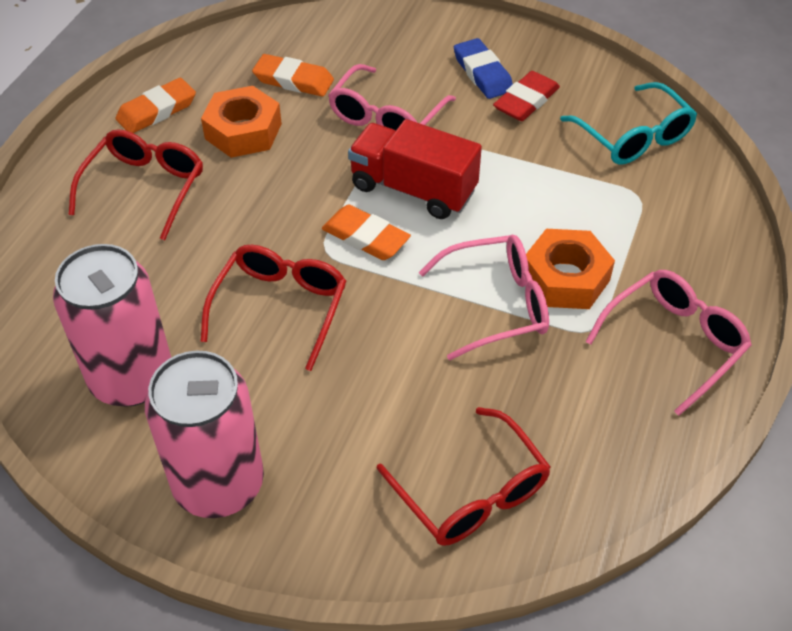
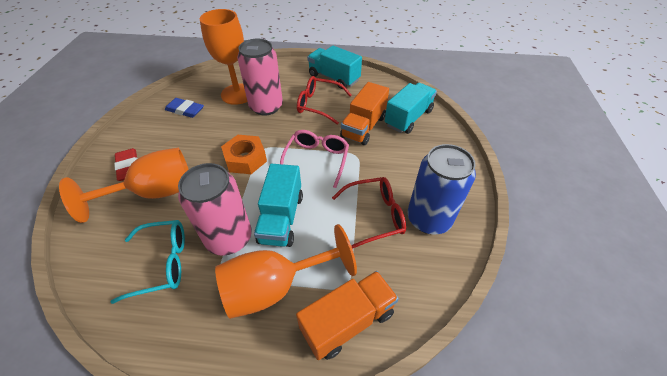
blue can: none = 0 -> [408,144,476,234] = 1
orange eraser: [115,78,196,133] [252,54,334,97] [322,205,411,260] = 3 -> none = 0
orange goblet: none = 0 -> [59,148,189,223] [200,9,247,105] [215,224,357,319] = 3
orange nut: [201,86,282,158] [526,229,615,309] = 2 -> [221,135,267,174] = 1
orange truck: none = 0 -> [296,271,399,360] [340,82,389,145] = 2
pink glasses: [328,64,456,130] [419,235,549,360] [585,270,752,416] = 3 -> [280,130,349,188] = 1
red glasses: [69,129,203,240] [201,245,346,371] [376,407,551,546] = 3 -> [297,76,352,125] [332,177,406,249] = 2
red truck: [348,119,482,219] = 1 -> none = 0
turquoise truck: none = 0 -> [254,164,303,247] [307,45,362,89] [385,83,437,134] = 3

